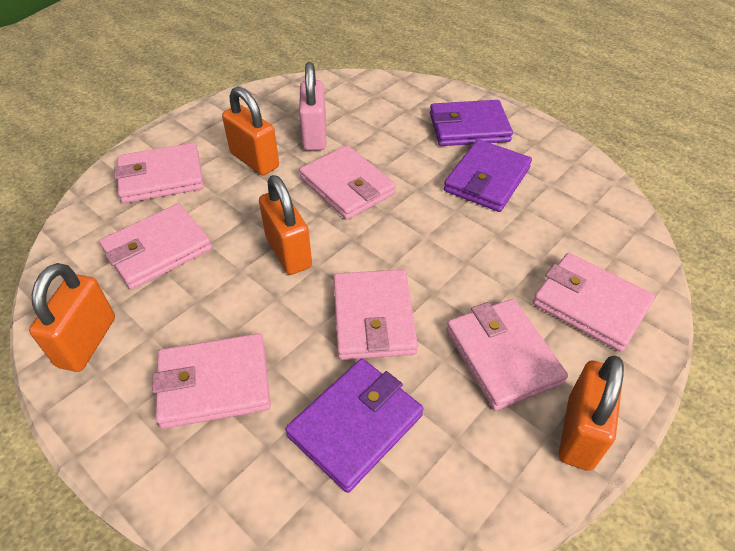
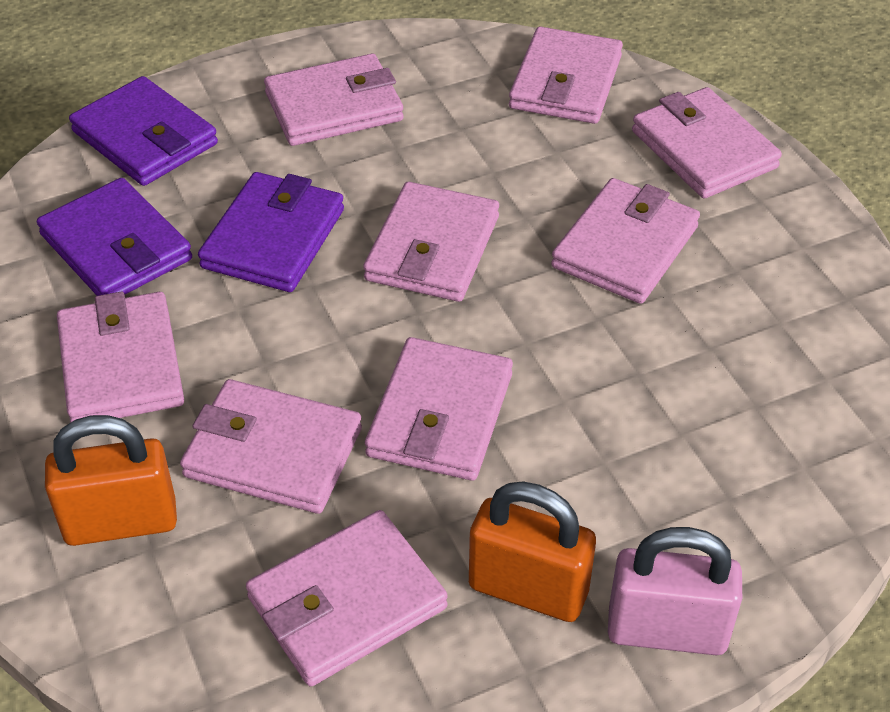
orange padlock: [29,263,115,372] [222,87,279,175] [259,175,312,275] [559,356,624,471] = 4 -> [45,415,177,546] [469,482,596,622] = 2
pink wallet: [99,203,212,290] [114,143,204,203] [152,333,271,429] [299,145,396,220] [333,269,418,360] [446,299,568,411] [533,253,655,352] = 7 -> [57,292,184,423] [180,379,362,514] [246,510,448,686] [264,54,404,146] [363,182,499,302] [365,337,513,481] [509,26,623,124] [551,178,700,304] [632,87,782,199] = 9

